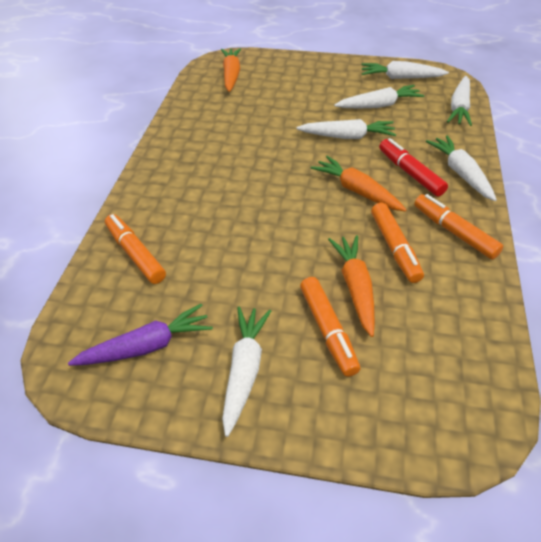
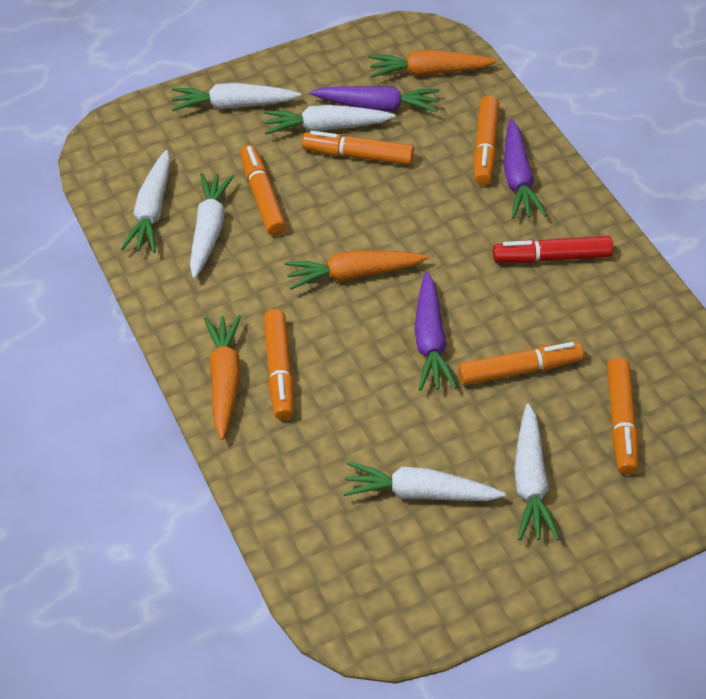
orange marker: [105,214,166,284] [300,277,360,377] [371,203,424,283] [414,194,503,259] = 4 -> [240,145,287,236] [263,309,294,420] [302,131,414,165] [458,342,584,385] [474,96,499,185] [607,357,638,474] = 6
purple carrot: [68,304,213,366] = 1 -> [310,86,439,112] [415,272,457,391] [504,119,546,219] = 3

